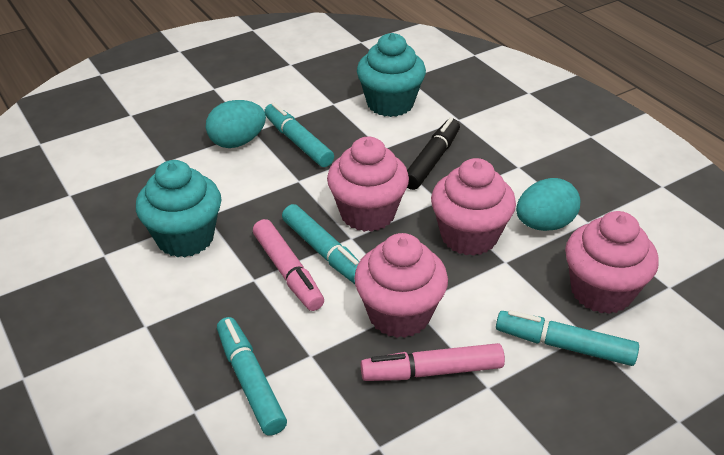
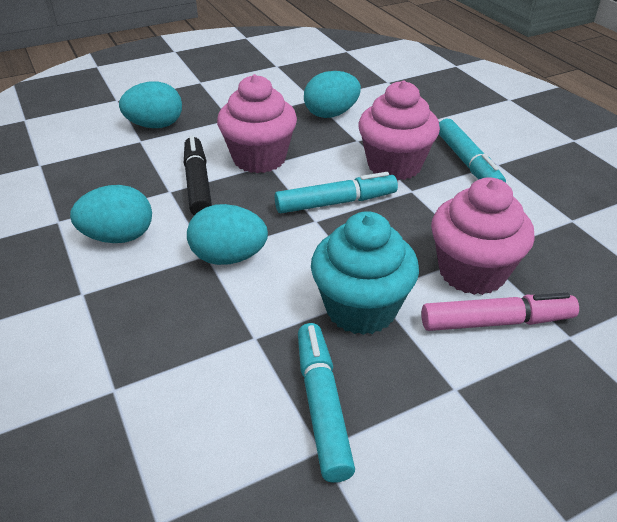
pink cupcake: [327,137,409,232] [354,233,448,338] [431,158,516,256] [565,211,659,314] = 4 -> [217,74,297,173] [358,80,440,180] [431,177,535,295] = 3
pink marker: [253,219,324,311] [361,343,505,381] = 2 -> [421,293,579,331] = 1
turquoise cupcake: [136,160,221,257] [357,33,426,117] = 2 -> [311,211,419,335] = 1
turquoise egg: [206,100,266,148] [516,178,580,231] = 2 -> [70,185,152,243] [119,81,182,128] [187,204,268,265] [304,71,361,118] = 4
turquoise marker: [217,317,287,435] [264,103,334,167] [282,204,360,284] [496,310,639,366] = 4 -> [275,172,398,213] [298,323,355,483] [439,119,506,183] = 3

